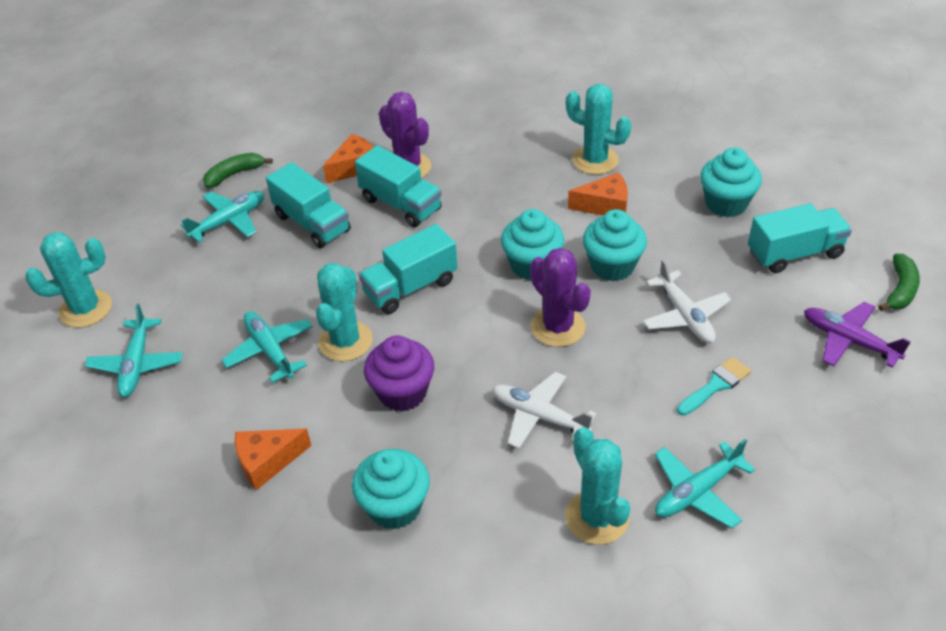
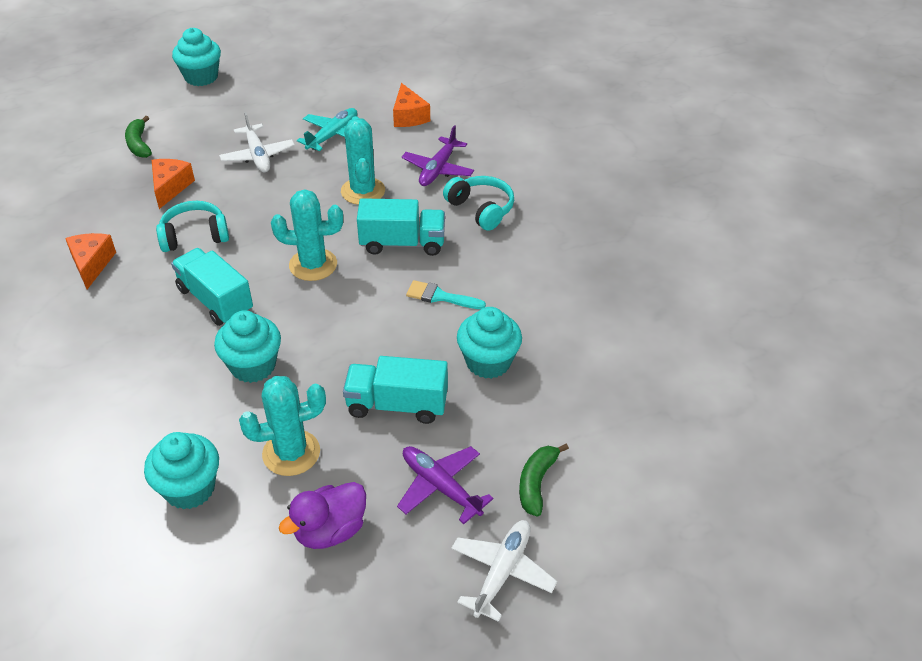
purple cactus: [379,92,431,178] [530,248,591,347] = 2 -> none = 0
purple cupcake: [364,335,434,412] = 1 -> none = 0
purple duck: none = 0 -> [279,482,366,549] = 1
purple plane: [804,302,911,368] = 1 -> [397,446,493,524] [402,125,474,186] = 2
turquoise cactus: [25,232,112,328] [316,263,373,362] [565,427,630,545] [566,84,631,175] = 4 -> [239,376,326,476] [271,189,343,281] [341,116,385,205] = 3
turquoise headphones: none = 0 -> [156,201,229,252] [443,176,514,231] = 2
turquoise plane: [85,304,183,397] [181,191,264,243] [221,311,313,383] [655,439,755,528] = 4 -> [297,108,357,151] = 1
turquoise truck: [266,162,351,248] [355,145,442,227] [359,224,458,314] [748,203,852,273] = 4 -> [171,248,253,326] [343,356,448,424] [357,198,445,256] = 3

